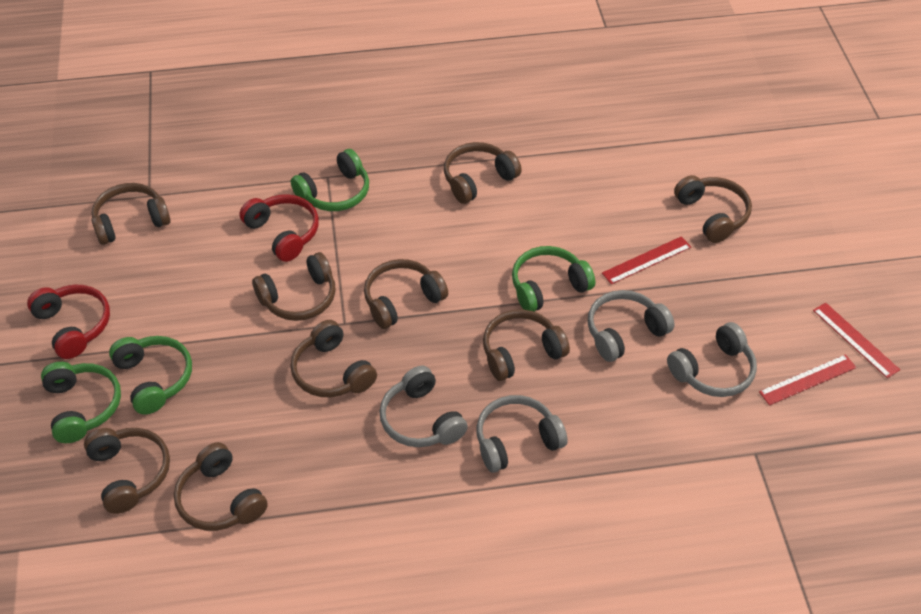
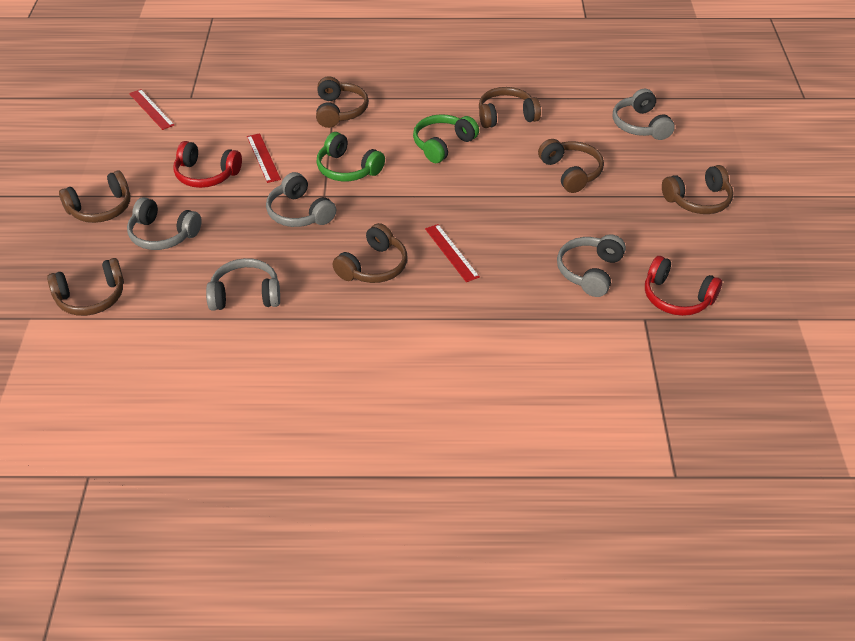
brown headphones: [84,428,170,514] [91,183,171,245] [174,442,268,531] [252,252,336,321] [290,320,377,397] [364,259,448,329] [444,142,522,204] [483,309,570,381] [674,175,752,243] = 9 -> [47,258,124,316] [59,170,130,223] [316,76,369,128] [333,223,407,283] [479,87,541,128] [538,139,604,193] [662,165,734,214] = 7
green headphones: [41,362,121,443] [109,336,192,414] [291,149,369,211] [512,246,595,312] = 4 -> [316,132,385,181] [413,114,479,163] = 2
grey headphones: [379,366,468,447] [476,395,568,473] [588,290,675,362] [667,322,757,397] = 4 -> [127,197,202,250] [206,258,280,311] [266,172,336,227] [557,234,626,297] [613,89,675,140] = 5

